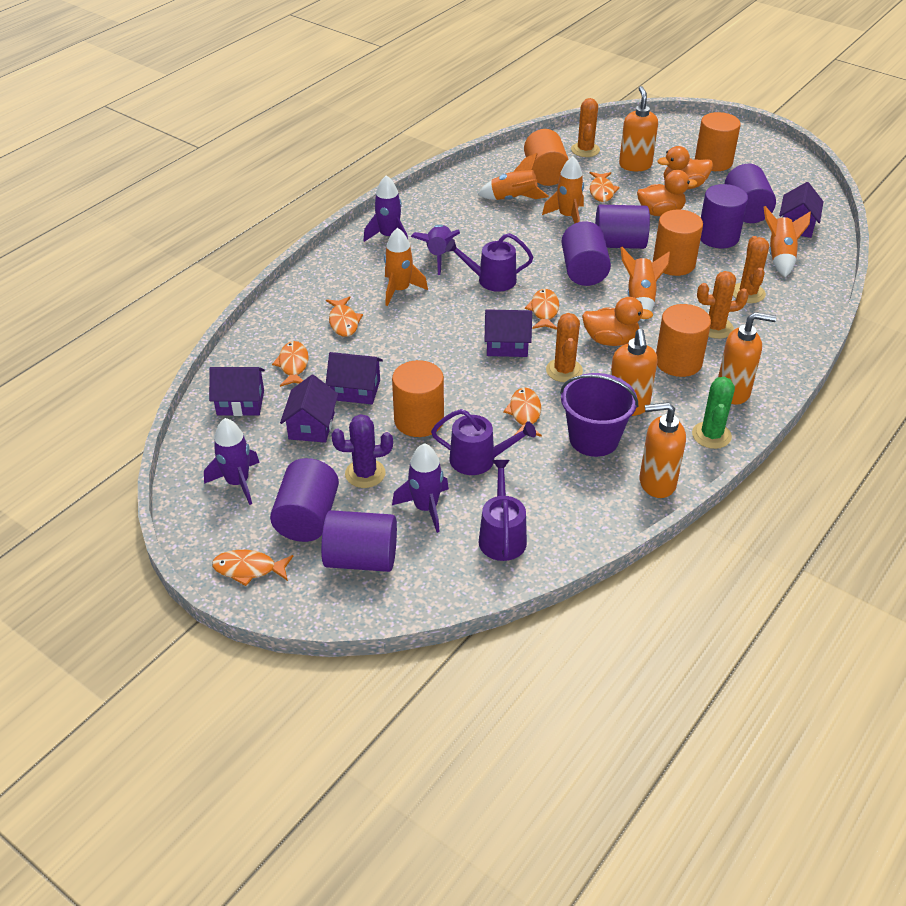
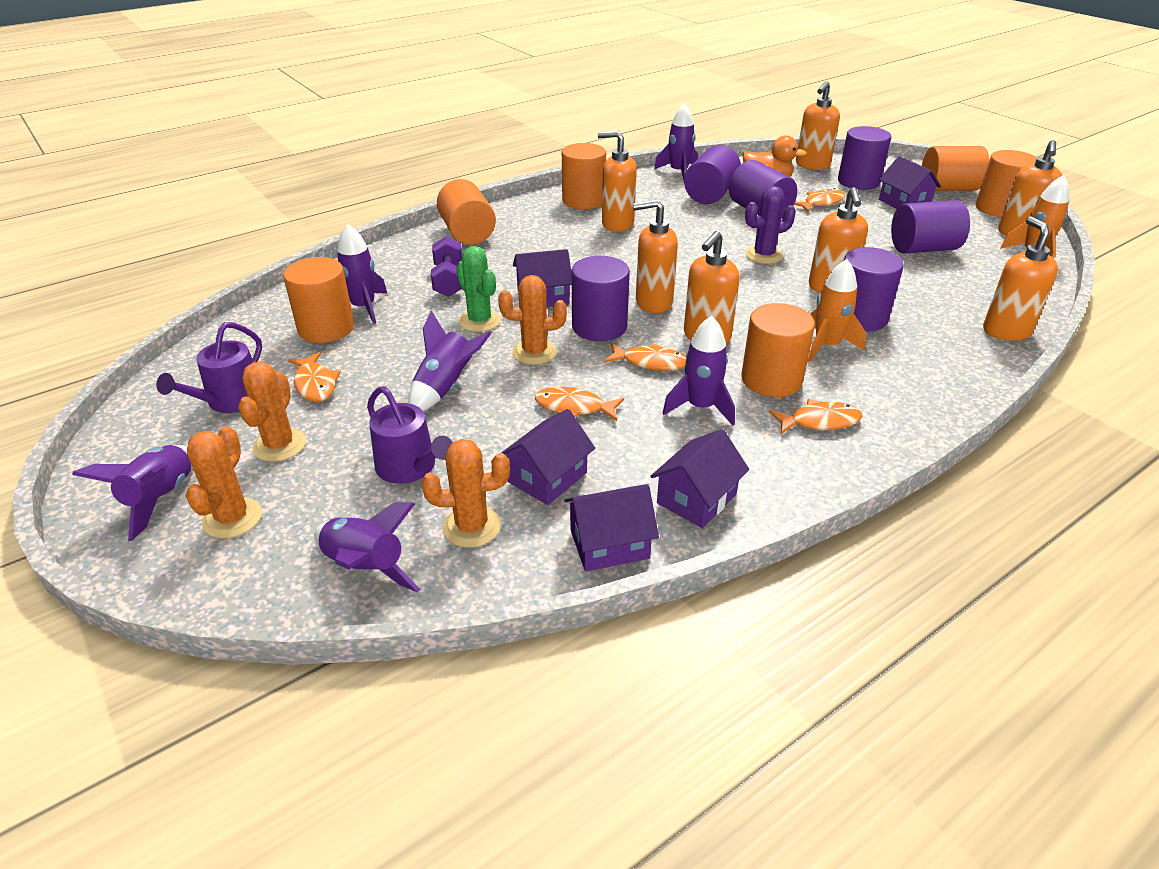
orange cylinder: [392,360,444,437] [524,129,568,186] [653,210,703,276] [656,304,711,377] [695,112,741,171] = 5 -> [283,257,354,343] [437,179,496,245] [562,143,606,209] [741,303,815,397] [922,146,989,191] [976,150,1037,217] = 6
orange duck: [582,297,653,346] [637,170,697,216] [657,146,713,189] = 3 -> [742,136,807,177] = 1
orange fish: [212,550,293,586] [272,341,309,387] [326,296,363,337] [503,388,542,437] [525,289,559,330] [590,172,620,202] = 6 -> [288,352,341,402] [535,387,624,421] [604,343,686,371] [769,399,862,434] [794,188,845,212] = 5
orange rocket: [384,228,428,306] [477,153,549,200] [542,156,584,224] [620,247,670,321] [764,206,811,277] = 5 -> [808,259,866,362] [1000,175,1069,259] = 2
orange soap dispenser: [610,329,658,416] [619,86,658,171] [639,402,686,498] [718,312,776,405] = 4 -> [598,131,637,232] [633,199,678,313] [684,231,740,344] [796,81,840,170] [809,187,868,293] [983,216,1058,341] [998,140,1062,236] = 7
purple bucket: [560,373,638,457] = 1 -> none = 0
purple dumbbell: none = 0 -> [431,237,462,297] = 1
purple rocket: [204,418,260,505] [363,175,408,242] [392,443,449,533] [411,225,460,275] = 4 -> [72,445,192,541] [314,502,421,593] [337,224,388,324] [408,310,491,411] [654,103,698,181] [662,316,735,425] = 6
purple watering can: [431,409,536,475] [446,233,533,292] [479,460,527,561] = 3 -> [156,322,262,413] [367,386,452,484] = 2

